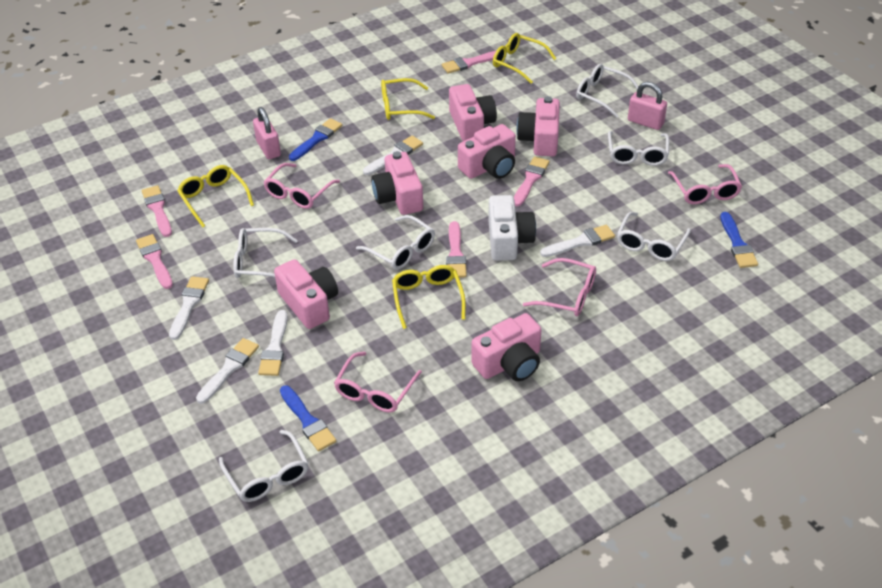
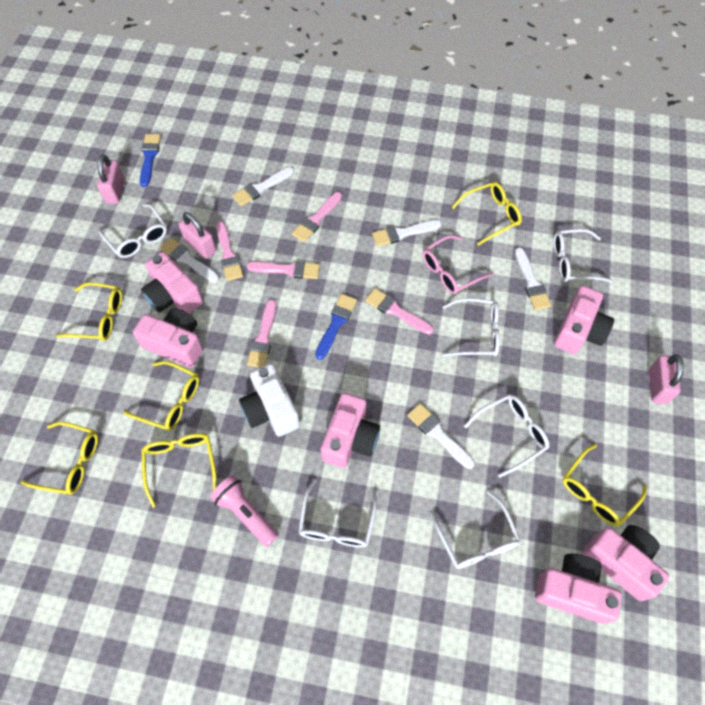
blue brush: [280,385,336,451] [289,118,343,161] [720,212,758,268] = 3 -> [140,134,161,187] [315,294,357,360] = 2
pink flashlight: none = 0 -> [210,475,279,547] = 1
pink glasses: [264,163,340,209] [334,352,422,412] [523,258,596,316] [668,164,742,204] = 4 -> [422,235,494,294] = 1
pink padlock: [253,107,281,159] [628,82,667,130] = 2 -> [97,154,124,204] [179,212,216,259] [649,354,684,404] = 3
yellow glasses: [177,165,254,227] [381,78,435,120] [392,265,466,329] [493,33,556,84] = 4 -> [21,422,98,495] [56,282,122,341] [123,361,199,431] [141,433,217,508] [451,182,522,246] [563,444,647,526] = 6

